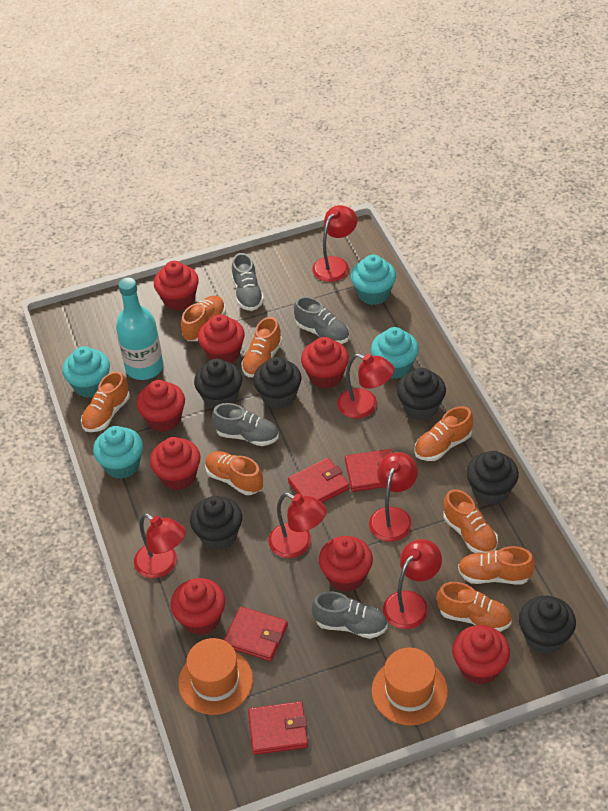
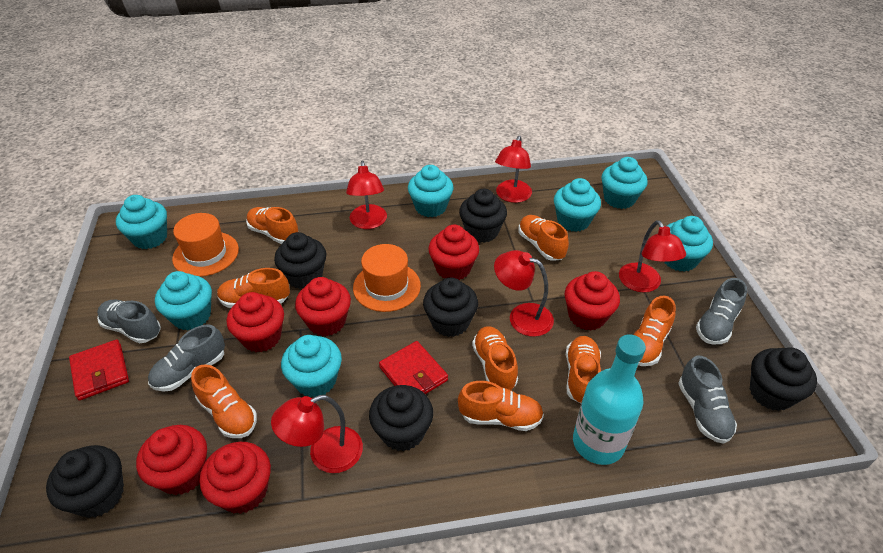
red cupcake: [136,380,185,432] [150,437,201,490] [154,261,199,311] [171,578,225,635] [198,314,245,363] [301,337,349,389] [319,536,373,592] [452,625,510,685] = 8 -> [136,425,207,495] [200,442,271,514] [227,292,284,352] [295,277,351,336] [429,224,479,280] [565,271,620,331] = 6
red lamp: [134,513,186,578] [268,493,327,558] [312,205,357,282] [337,354,394,418] [369,452,418,542] [383,539,442,629] = 6 -> [271,395,363,473] [346,161,387,229] [494,250,554,337] [495,136,532,203] [619,220,686,293] = 5
red wallet: [224,606,288,661] [248,701,308,755] [288,458,350,503] [345,449,392,492] = 4 -> [69,339,129,401] [379,341,448,394] = 2
turquoise cupcake: [62,346,110,398] [93,426,143,479] [351,255,396,305] [371,327,419,379] = 4 -> [116,195,167,249] [155,271,212,330] [281,335,342,397] [408,165,453,217] [554,178,601,232] [602,157,648,209] [665,216,713,272] = 7

